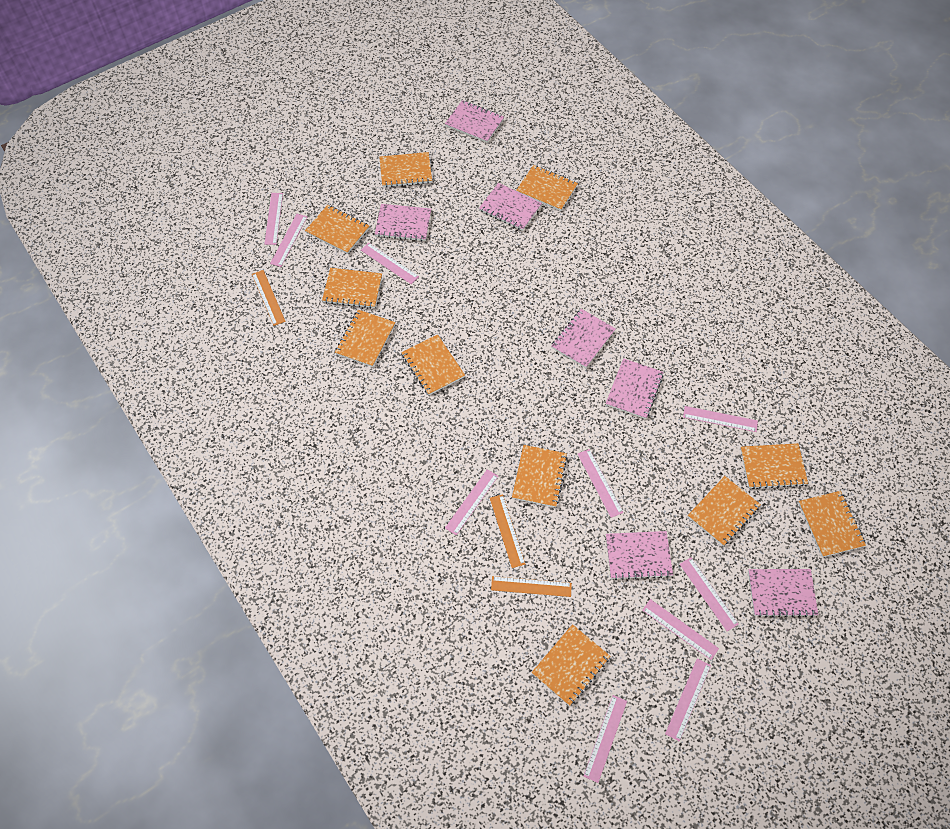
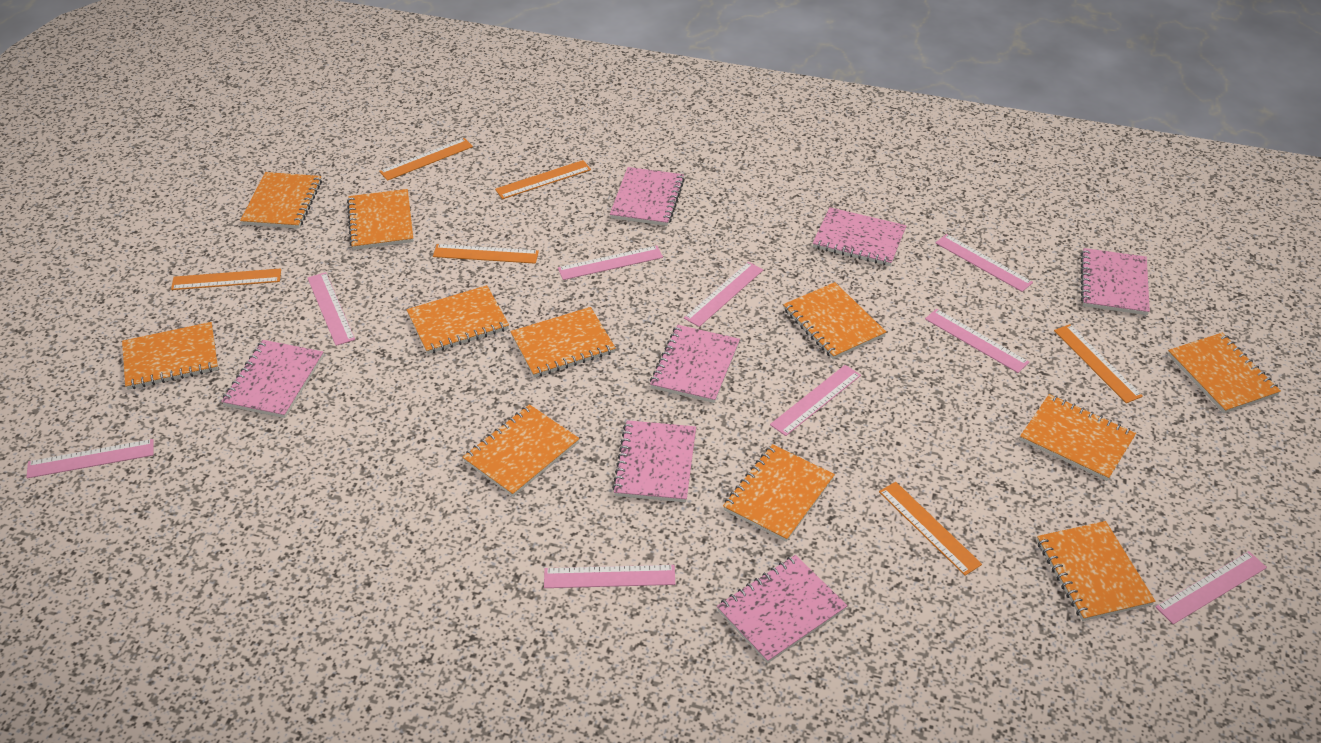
orange ruler: [252,270,286,326] [490,494,525,568] [491,576,572,597] = 3 -> [171,269,281,290] [379,138,473,181] [433,244,539,264] [495,160,591,199] [879,482,982,576] [1054,324,1143,403] = 6
pink ruler: [264,193,283,245] [270,214,307,267] [361,243,419,284] [445,469,498,535] [578,449,623,518] [584,695,627,783] [642,599,719,660] [665,658,711,741] [680,557,739,631] [683,406,758,432] = 10 -> [26,439,154,478] [308,272,355,346] [544,565,675,588] [558,246,663,280] [684,262,763,327] [770,365,861,436] [925,309,1029,373] [936,234,1033,292] [1156,551,1267,624] = 9

